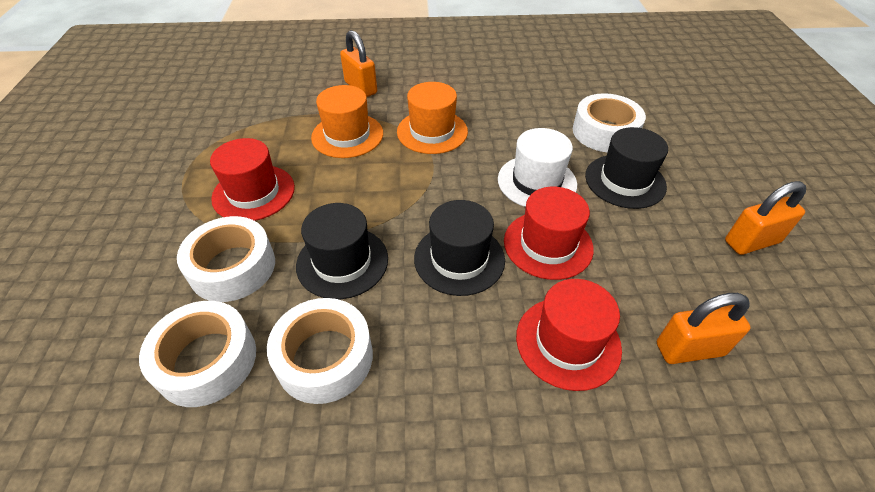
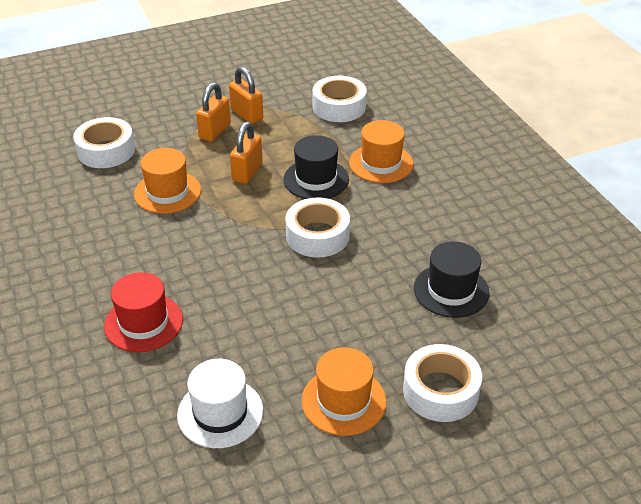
black hat: [296,203,388,299] [414,200,505,296] [585,127,668,209] = 3 -> [283,135,349,199] [414,241,489,318] = 2
orange hat: [311,85,383,158] [397,82,468,154] = 2 -> [134,148,201,214] [301,347,386,436] [349,120,413,183] = 3
red hat: [210,138,295,221] [504,187,594,280] [516,279,622,391] = 3 -> [104,272,183,352] = 1

